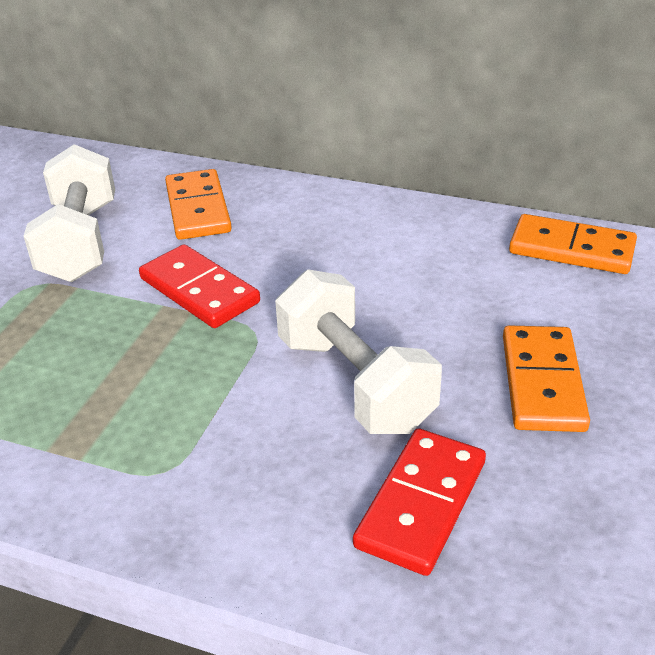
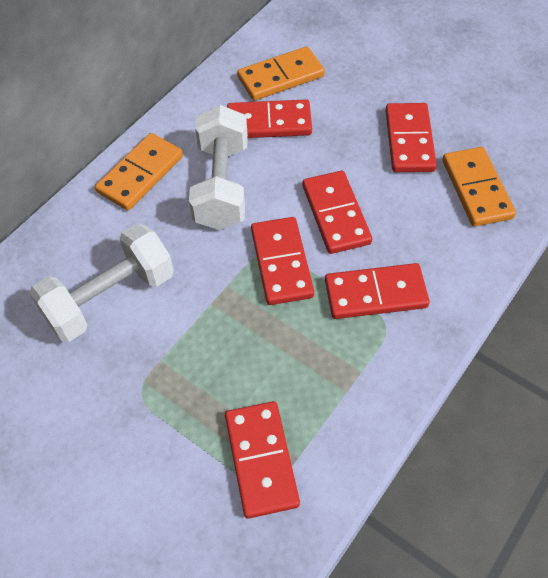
red domino: [139,244,260,328] [353,428,486,576] = 2 -> [225,401,300,519] [227,99,312,138] [251,217,314,305] [303,171,372,254] [325,263,430,319] [385,103,437,172] = 6

